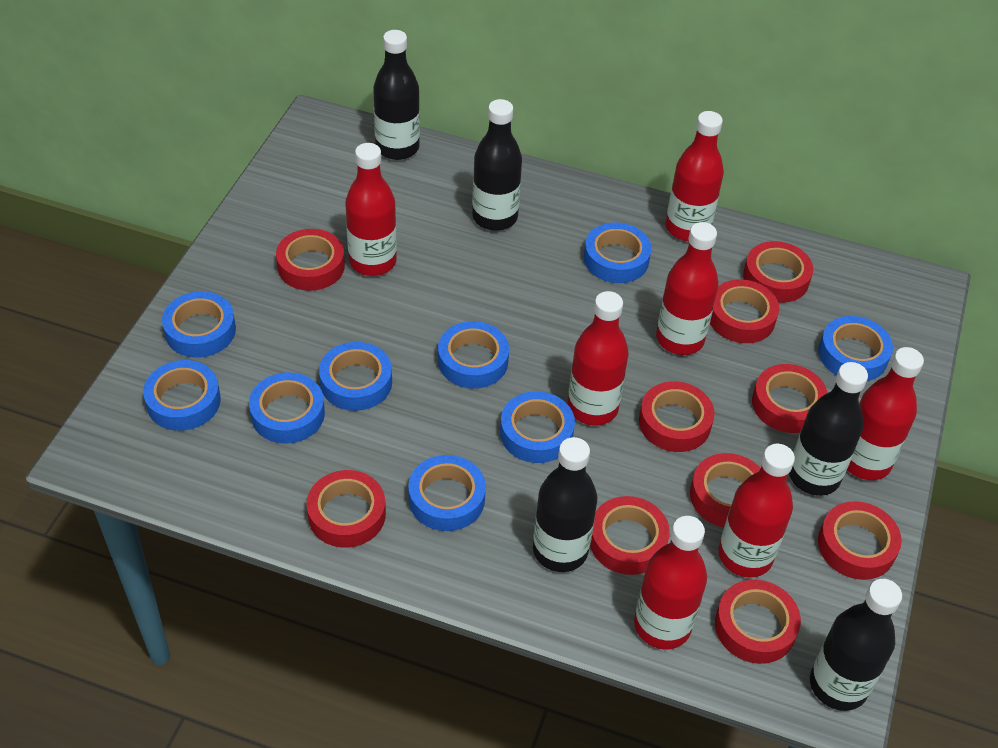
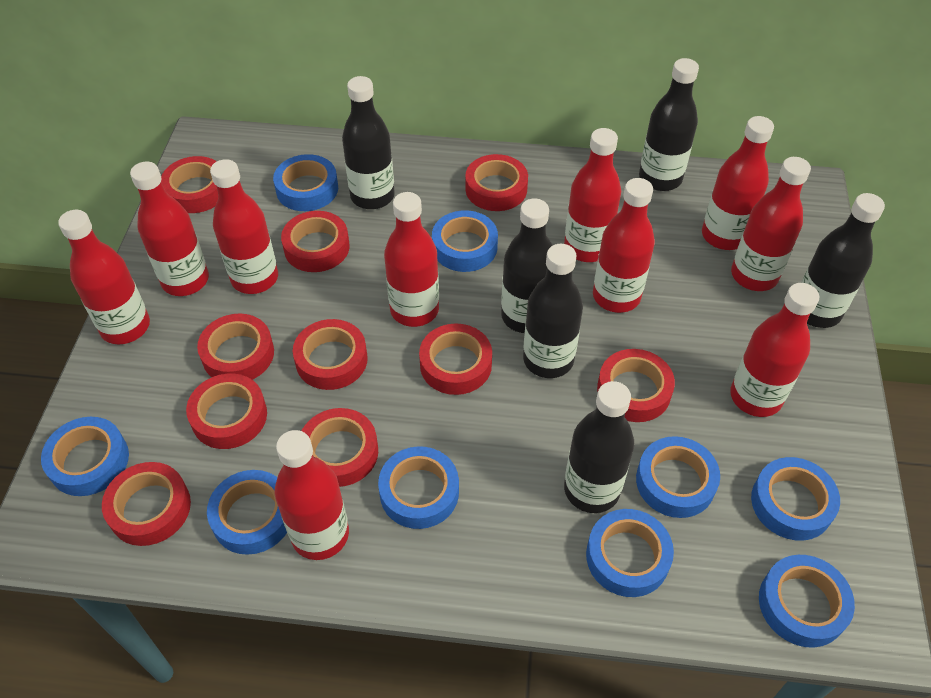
black bottle: [373,30,420,160] [472,99,522,231] [533,437,597,572] [789,362,868,496] [810,579,902,711] = 5 -> [342,76,395,209] [501,198,553,333] [523,244,583,378] [564,381,634,513] [639,58,699,191] [801,193,885,328] = 6
red bottle: [345,143,397,276] [568,291,629,425] [634,516,707,649] [656,222,719,355] [666,111,724,241] [718,444,795,578] [847,347,924,480] = 7 -> [58,210,150,344] [130,162,209,296] [210,159,278,294] [275,430,349,560] [384,192,439,327] [564,128,621,262] [593,178,655,313] [702,116,774,250] [730,283,819,417] [731,157,811,291] = 10

